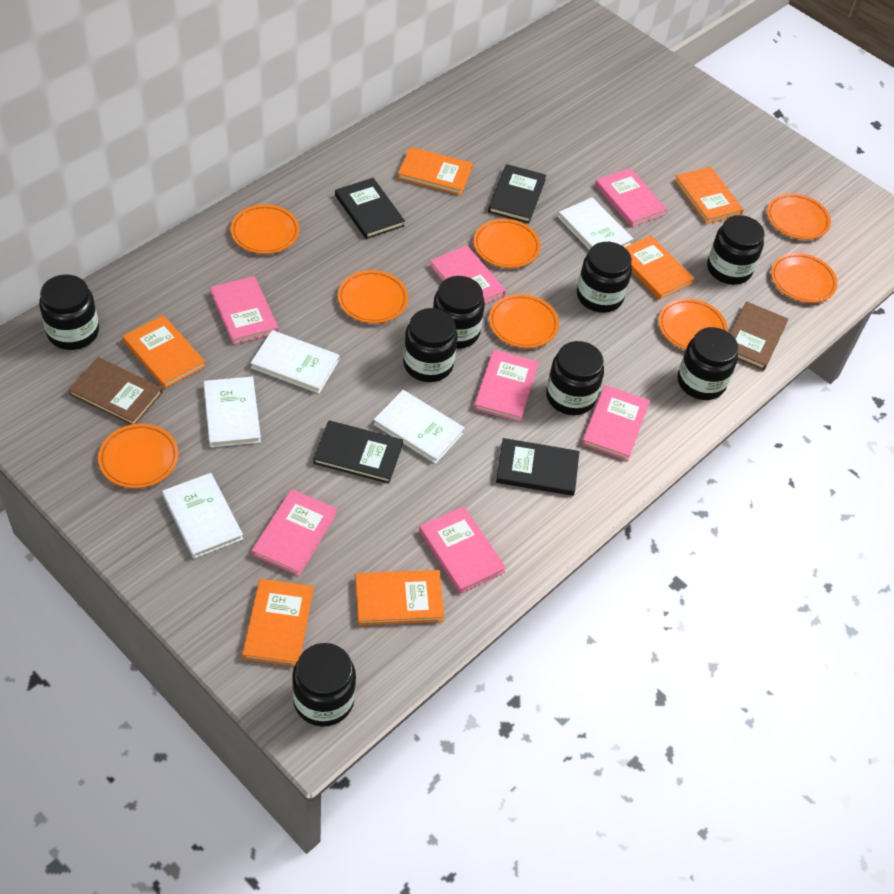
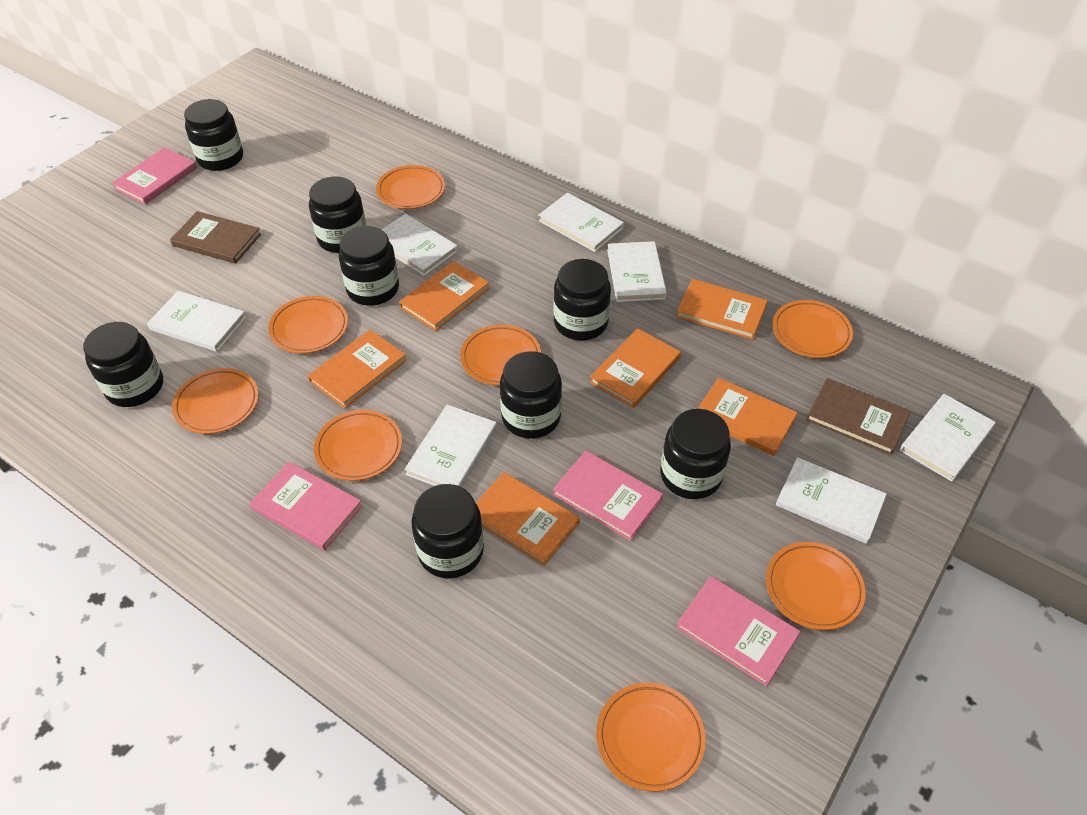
black book: [313,420,403,484] [335,178,405,239] [488,164,546,223] [496,438,579,496] = 4 -> none = 0
pink book: [210,276,278,345] [252,489,337,576] [419,506,506,594] [429,245,506,304] [474,350,539,422] [582,385,650,461] [595,168,667,227] = 7 -> [112,148,197,204] [249,462,362,550] [553,451,663,541] [676,576,801,687] = 4
white book: [162,473,243,559] [203,376,261,448] [251,330,340,394] [373,390,465,464] [558,197,633,250] = 5 -> [147,291,246,352] [382,214,458,276] [404,405,497,487] [538,193,624,252] [607,241,667,302] [776,457,887,544] [900,394,996,482] = 7

